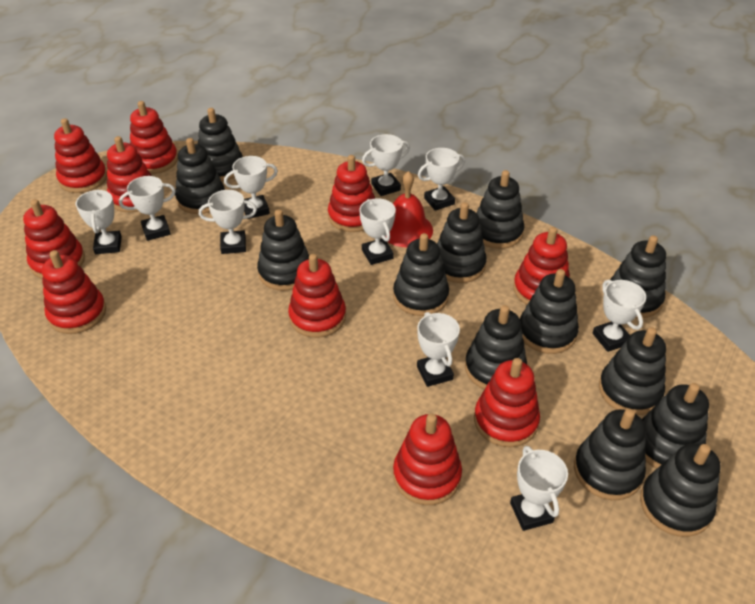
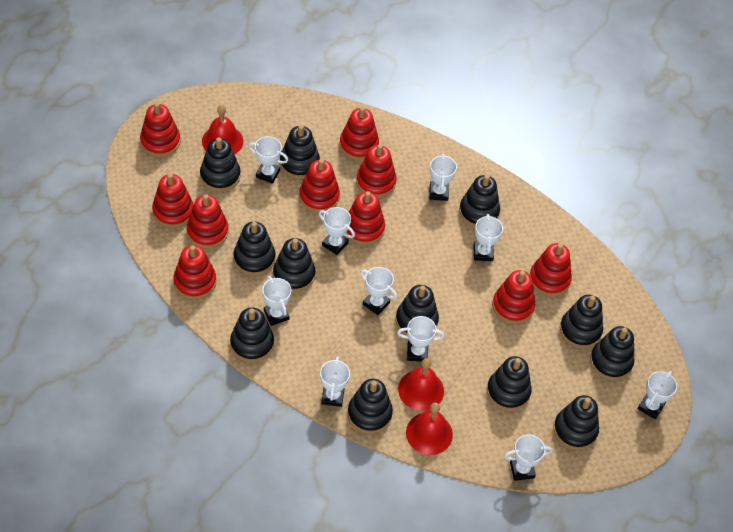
black stacking toy: [175,138,225,214] [198,108,243,181] [257,209,309,291] [393,233,449,316] [437,202,487,283] [465,305,527,389] [477,170,524,249] [520,269,579,354] [574,409,646,500] [599,327,666,415] [608,235,666,318] [640,443,721,537] [642,383,709,469] = 13 -> [200,137,240,192] [230,307,274,362] [233,222,275,276] [273,238,315,292] [280,125,320,179] [348,379,393,434] [396,285,439,336] [459,175,500,227] [487,356,532,411] [553,395,599,450] [560,295,603,348] [590,326,635,380] = 12
red bell: [385,171,433,247] = 1 -> [202,105,243,155] [398,358,444,411] [406,402,453,455] = 3

